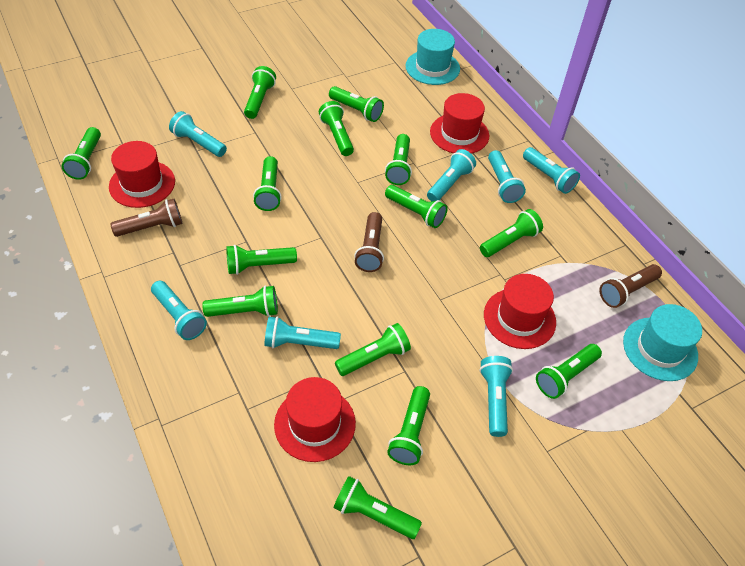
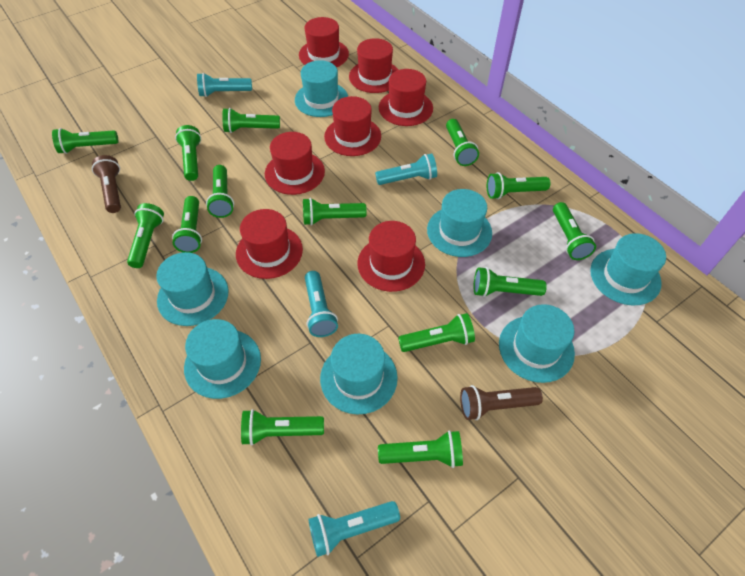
brown flashlight: [110,199,182,237] [354,212,384,272] [600,264,662,308] = 3 -> [92,155,121,213] [460,385,543,420] = 2
red hat: [109,141,175,208] [274,377,356,462] [430,93,489,154] [484,274,556,349] = 4 -> [236,209,303,279] [265,132,325,195] [299,17,349,67] [324,96,381,156] [349,38,398,93] [358,221,425,292] [379,69,433,126] = 7
turquoise flashlight: [151,281,207,340] [169,111,227,157] [264,316,341,349] [427,149,476,201] [480,356,513,437] [488,150,526,203] [523,147,580,194] = 7 -> [197,73,252,97] [305,271,338,337] [309,501,400,557] [375,153,437,185] = 4
turquoise hat: [406,29,460,85] [623,304,702,381] = 2 -> [156,252,229,326] [184,319,261,399] [295,60,348,117] [320,334,398,415] [427,189,492,257] [499,304,575,383] [590,233,666,305] = 7

